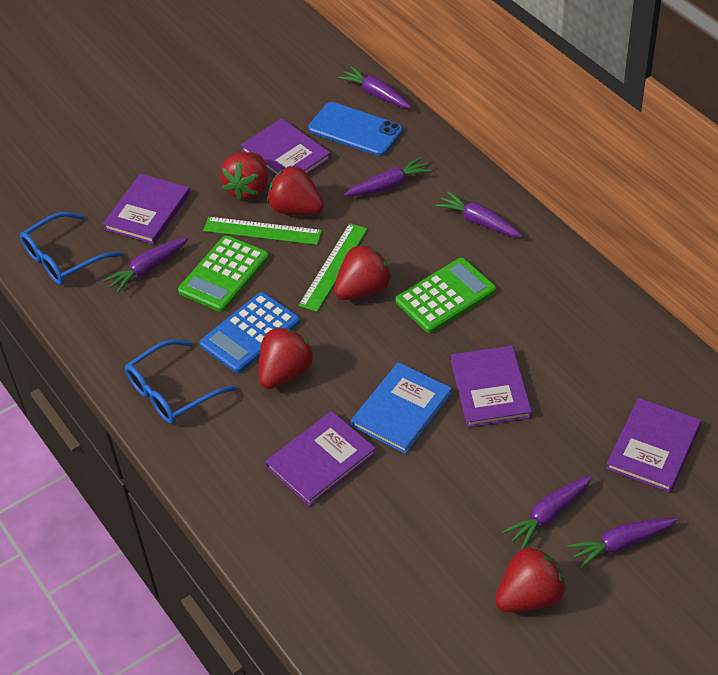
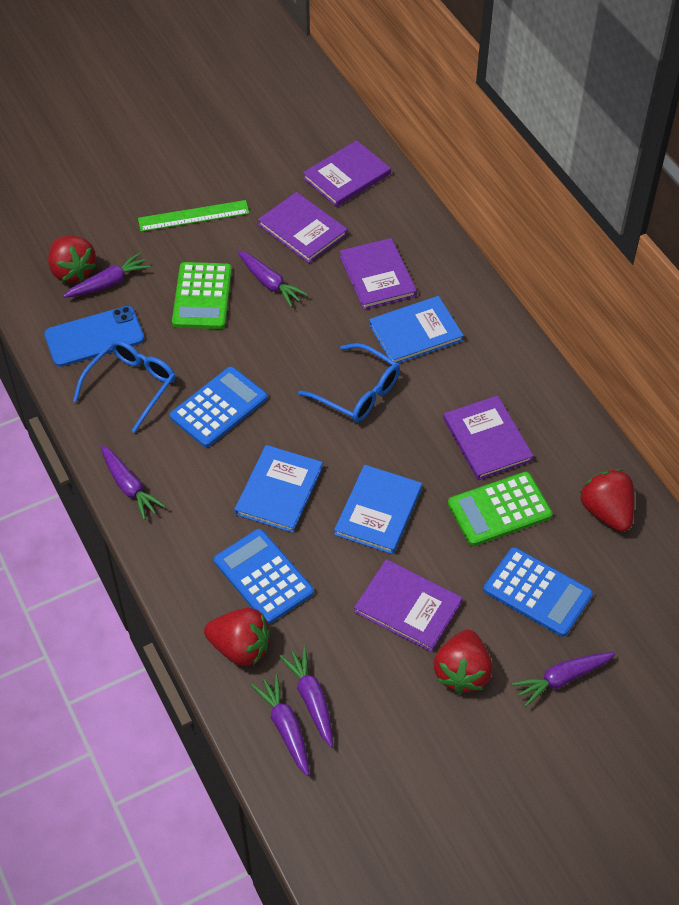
blue book: [351,362,452,454] = 1 -> [234,445,323,533] [334,465,422,554] [369,296,464,364] = 3
blue calculator: [200,292,300,373] = 1 -> [170,367,267,447] [214,529,314,624] [484,547,593,637] = 3
green ruler: [203,217,322,245] [298,223,368,312] = 2 -> [138,200,249,232] = 1
red strawberry: [220,152,268,201] [258,327,314,389] [267,166,324,215] [334,244,392,300] [495,545,566,612] = 5 -> [48,236,97,283] [204,608,270,666] [434,630,492,694] [580,469,634,532] = 4

